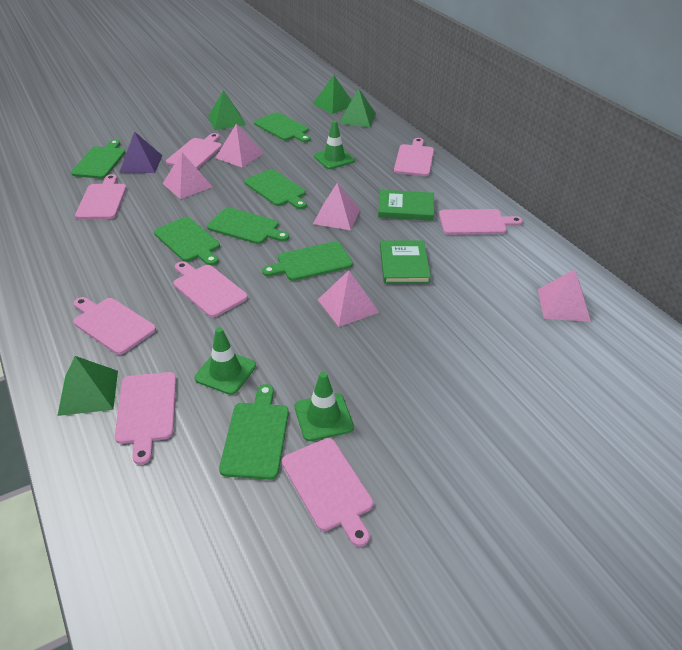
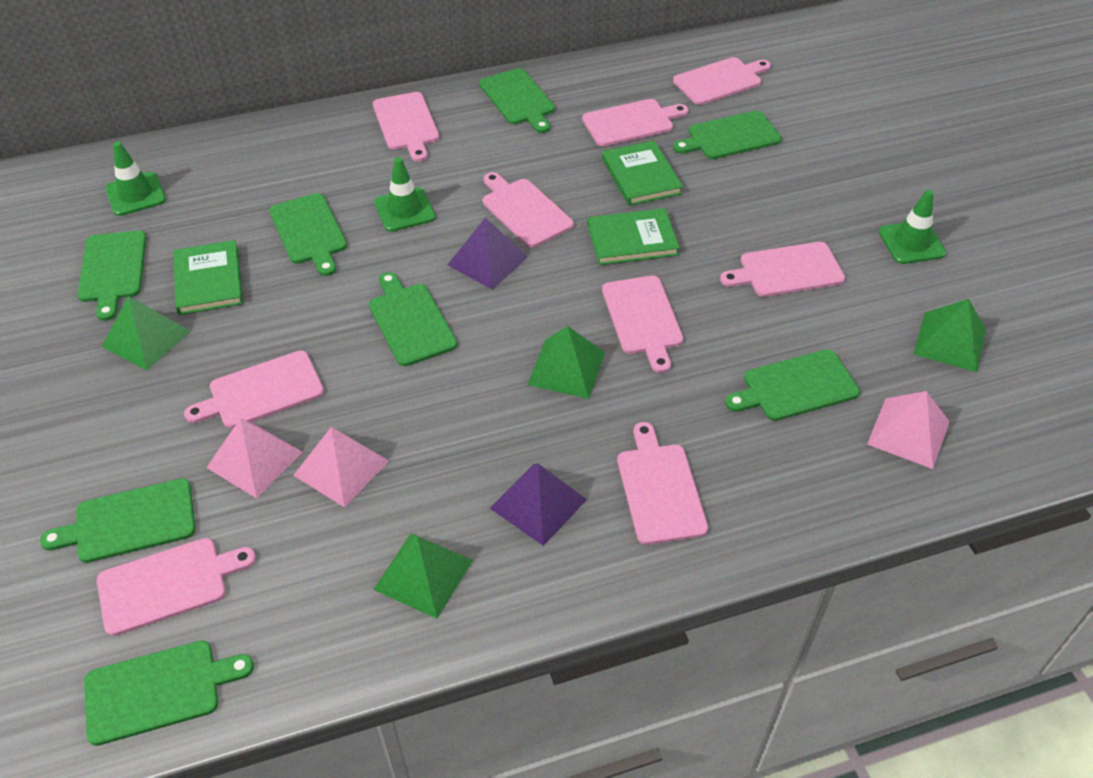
green book: [378,190,434,221] [380,241,431,284] = 2 -> [173,240,243,315] [587,208,680,265] [602,141,683,206] = 3
green cutting board: [71,140,125,179] [154,217,220,266] [207,207,289,244] [219,384,289,480] [245,169,307,209] [254,112,311,142] [262,241,353,281] = 7 -> [40,478,196,563] [78,230,146,321] [84,640,254,746] [269,193,347,276] [369,272,457,366] [479,68,555,133] [673,111,782,159] [725,349,860,421] = 8
pink cutting board: [73,297,156,355] [75,174,127,219] [115,372,176,465] [166,133,222,169] [173,261,248,317] [282,438,373,547] [394,138,434,176] [439,209,523,235] = 8 -> [97,538,256,636] [184,350,324,428] [373,92,439,162] [483,172,574,247] [582,99,689,146] [602,276,683,373] [617,422,708,545] [673,57,771,105] [720,242,845,297] = 9
pink pyramid: [162,152,213,199] [216,124,263,168] [313,183,360,230] [318,270,379,327] [538,270,591,322] = 5 -> [206,418,302,499] [293,427,389,508] [867,391,950,469] = 3
purple pyramid: [119,131,163,173] = 1 -> [448,217,528,290] [490,463,587,546] = 2

